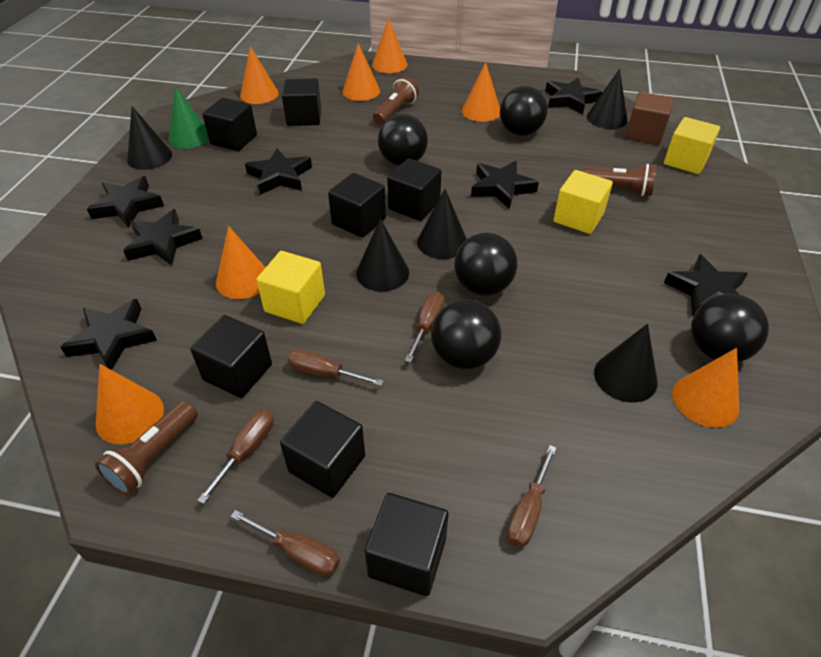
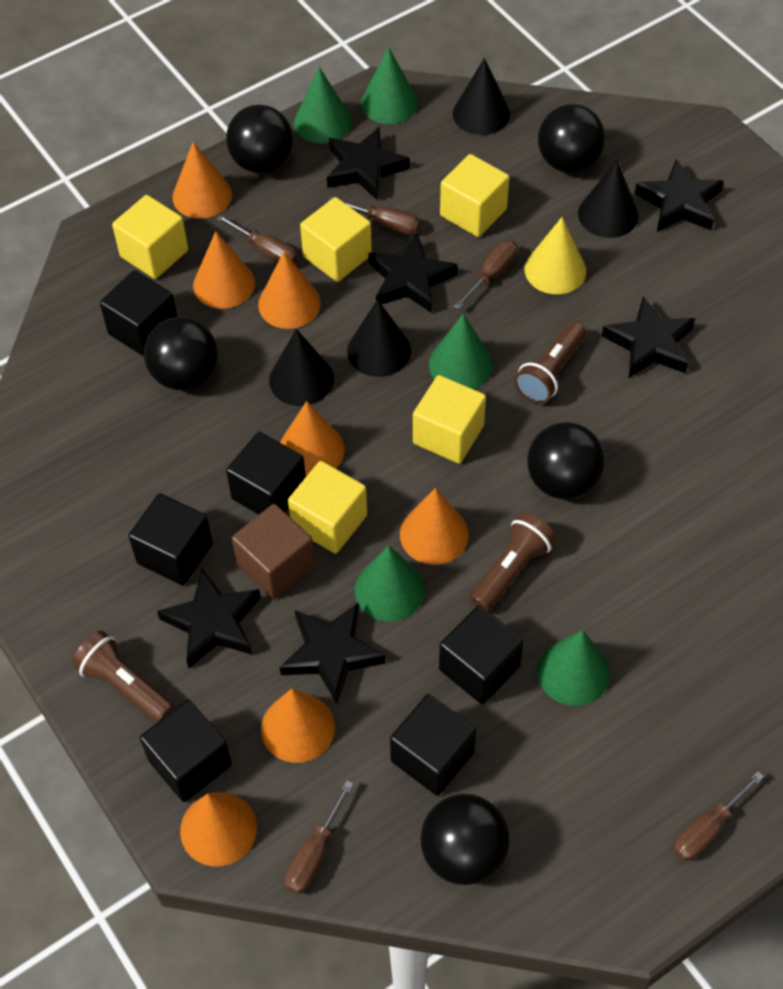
black cone: [127,106,172,170] [356,219,409,291] [417,189,467,259] [587,69,628,129] [594,324,658,402] = 5 -> [269,329,334,406] [347,299,411,377] [453,58,510,135] [578,160,638,238] = 4
black cube: [190,315,272,398] [202,98,257,151] [280,401,365,498] [282,79,321,126] [328,173,386,238] [365,493,449,596] [387,158,442,221] = 7 -> [100,270,177,356] [128,493,213,585] [140,700,232,802] [226,432,306,515] [390,694,477,796] [439,605,524,704] = 6
black star: [60,299,157,370] [87,176,164,228] [123,209,203,265] [245,148,312,195] [471,161,539,209] [545,78,602,114] [664,254,748,316] = 7 -> [157,569,261,668] [279,603,386,703] [327,127,410,201] [368,235,458,313] [602,296,695,378] [634,159,724,232] = 6
green cone: [168,87,209,149] = 1 -> [294,67,352,144] [355,545,425,621] [361,47,418,124] [429,314,493,389] [537,630,610,706] = 5
yellow cone: none = 0 -> [525,217,586,294] = 1
yellow cube: [256,251,325,324] [554,170,613,234] [664,117,720,174] = 3 -> [112,195,188,279] [288,461,367,554] [300,197,372,282] [413,375,486,464] [440,154,509,237] = 5

